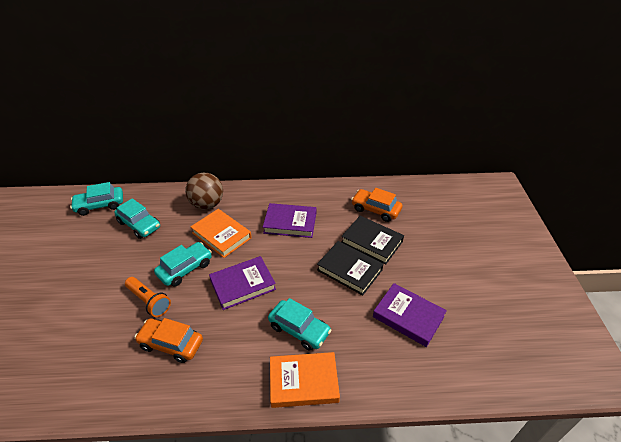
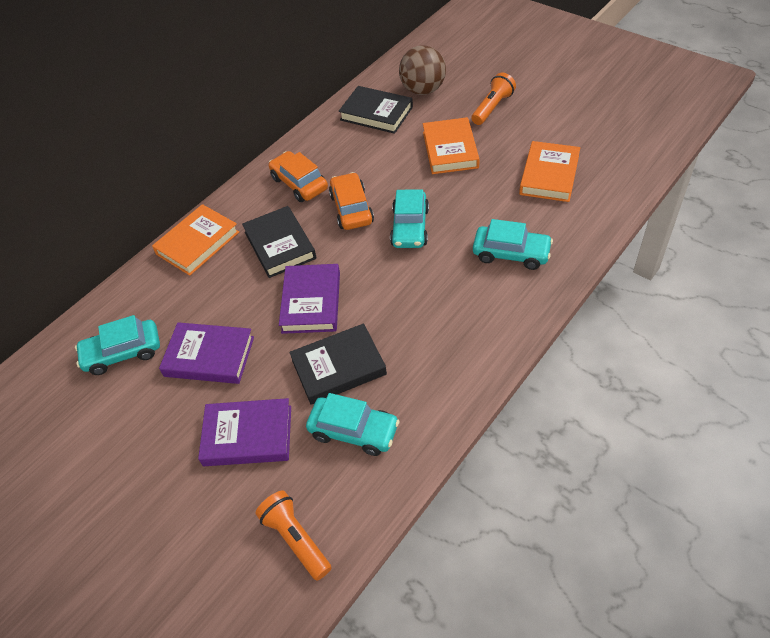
black book: [317,241,383,295] [342,216,404,264] = 2 -> [242,206,316,278] [289,323,387,405] [339,86,413,134] = 3
orange book: [191,209,252,258] [270,352,340,408] = 2 -> [152,204,239,276] [423,117,480,174] [519,141,580,202] = 3
orange flashlight: [125,277,171,317] = 1 -> [256,490,331,581] [471,73,516,125] = 2

